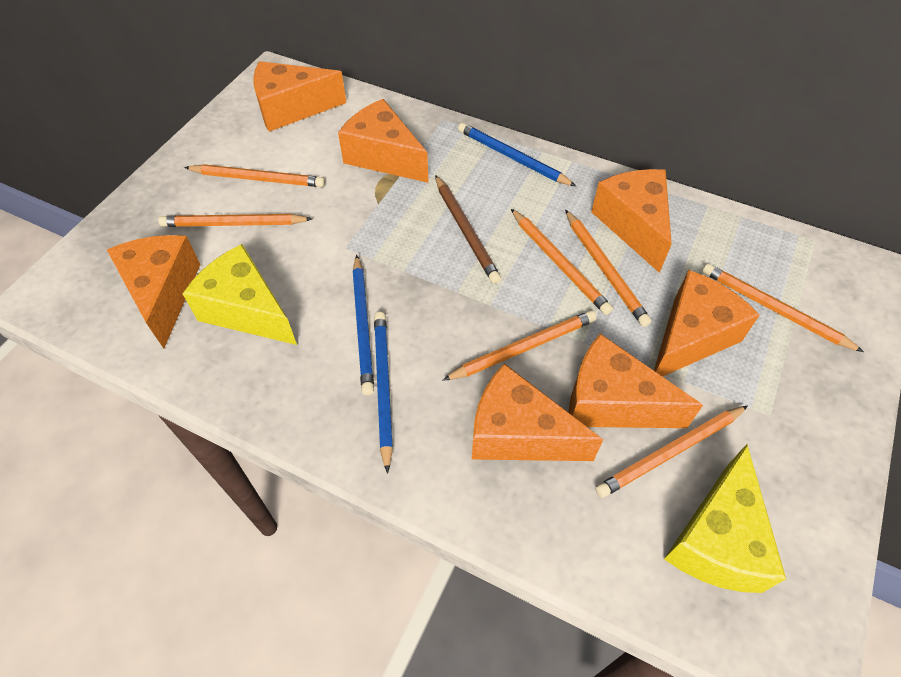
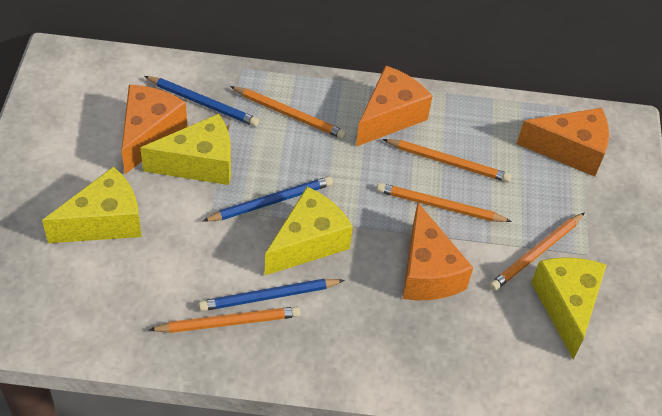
brown pencil: [435,175,501,284] = 1 -> none = 0
orange cheese: [107,235,200,349] [253,61,347,132] [338,99,429,183] [472,363,603,461] [569,333,703,428] [591,169,672,273] [654,270,760,377] = 7 -> [122,85,187,174] [356,65,432,147] [403,203,473,300] [517,108,609,177] = 4
orange pencil: [158,214,312,227] [184,164,325,187] [442,311,597,381] [511,209,613,315] [565,210,652,327] [595,405,748,498] [702,264,864,352] = 7 -> [149,307,300,333] [230,86,346,139] [377,183,512,222] [383,139,511,182] [489,212,585,291] = 5
yellow cheese: [183,244,297,345] [664,444,786,593] = 2 -> [42,167,142,243] [140,114,231,185] [265,187,353,275] [531,257,606,360] = 4

